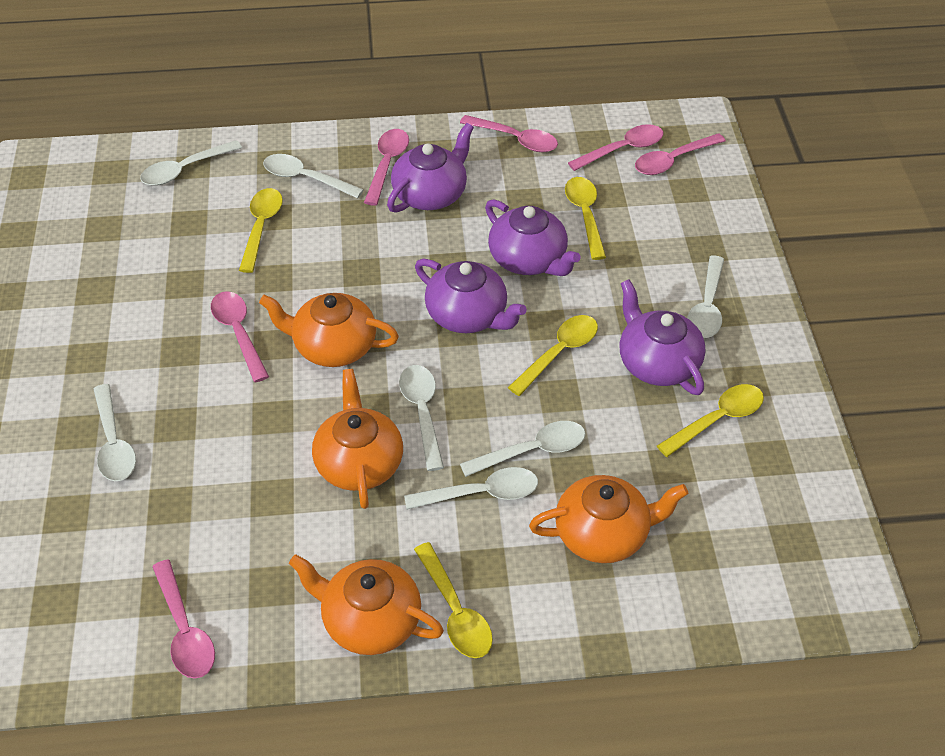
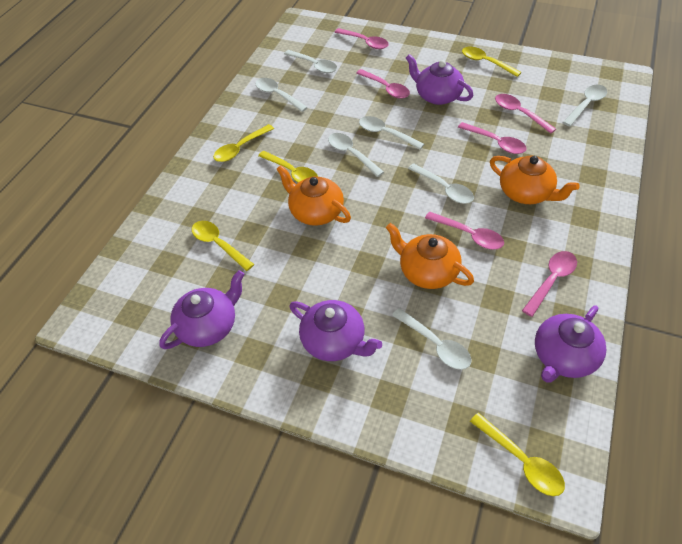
orange teapot: [259,293,399,367] [289,554,444,655] [312,369,403,509] [529,475,688,563] = 4 -> [276,165,351,226] [386,223,474,289] [490,155,580,204] = 3

